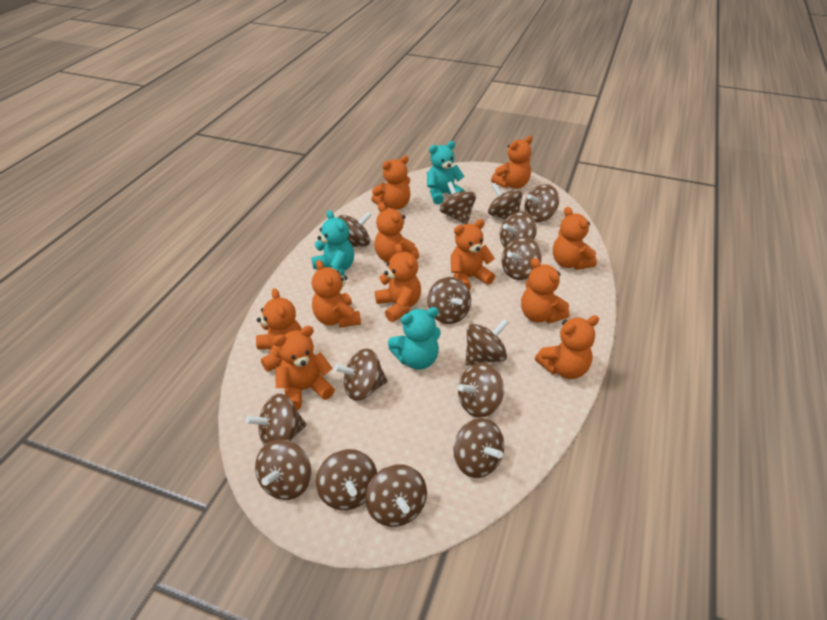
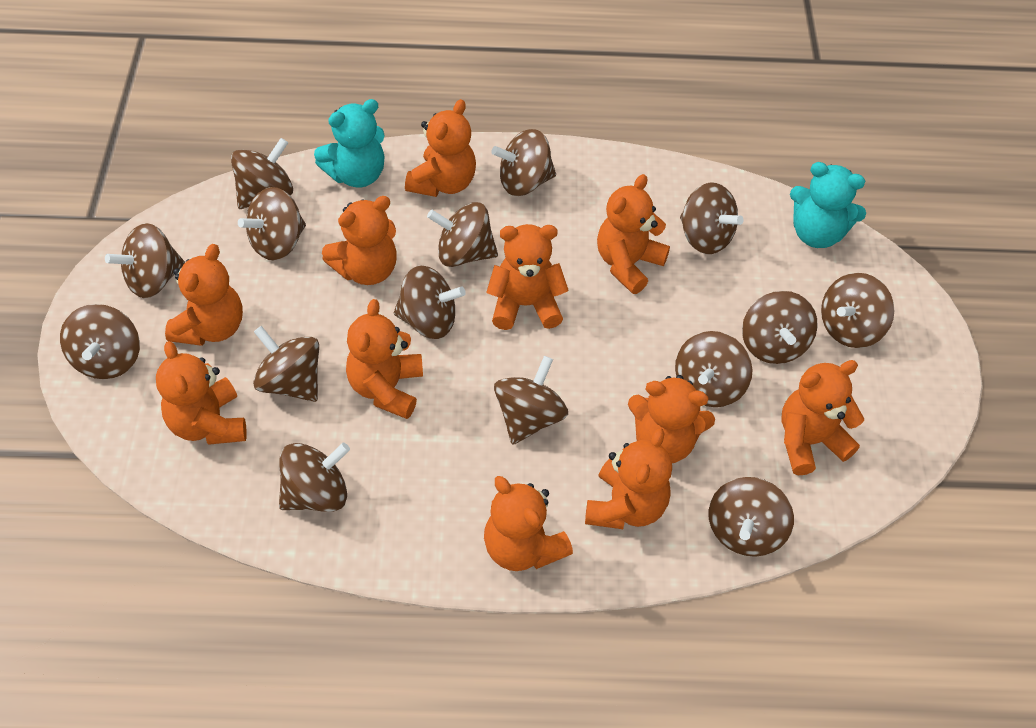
turquoise teddy bear: [311,210,354,276] [388,307,441,370] [427,141,465,205] = 3 -> [314,99,385,188] [790,162,866,248] = 2

